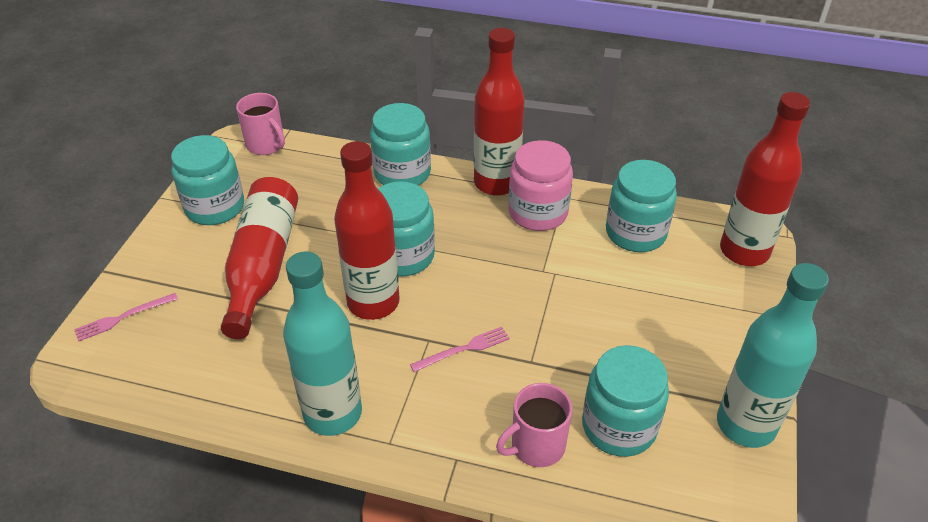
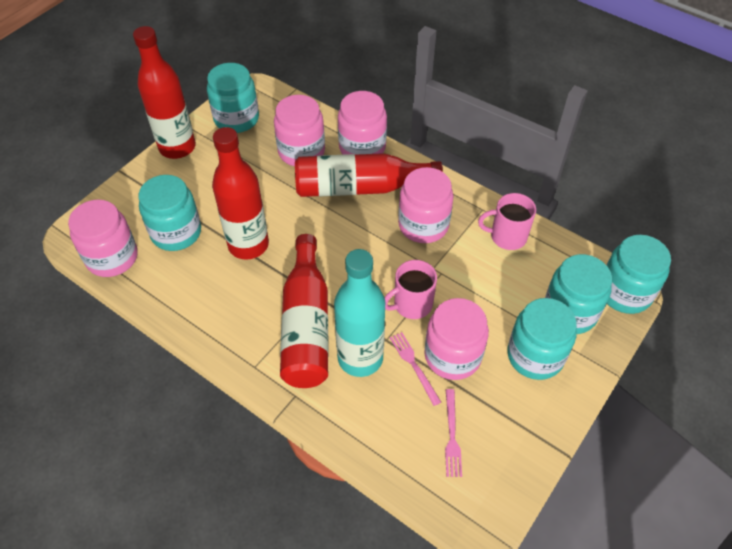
pink jar: [508,140,573,231] = 1 -> [68,200,138,277] [274,95,325,166] [338,91,387,155] [398,167,454,243] [424,298,489,380] = 5
turquoise bottle: [283,251,362,436] [717,263,829,448] = 2 -> [334,249,385,377] = 1

